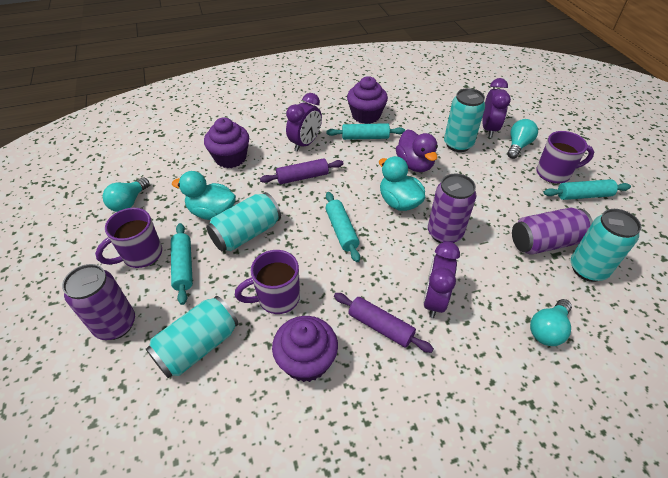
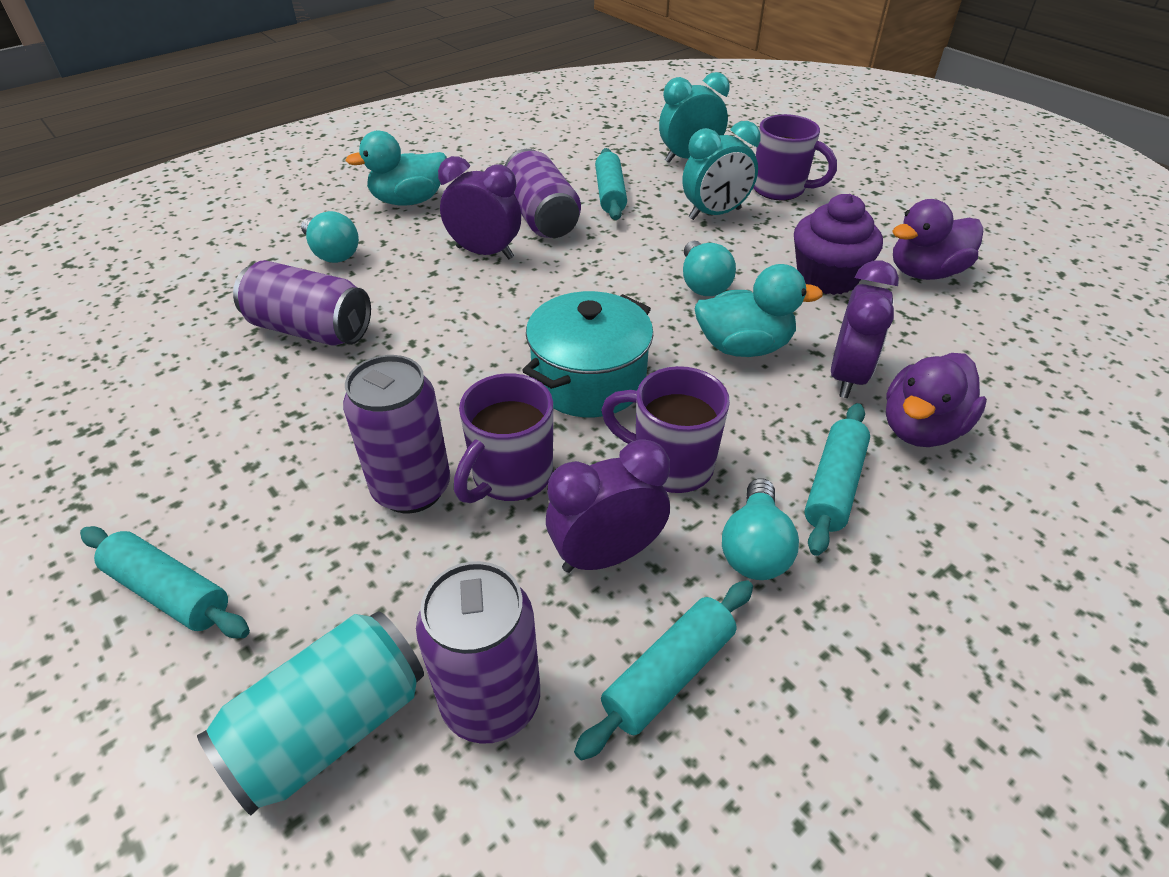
purple can: [62,264,135,340] [428,173,476,243] [512,207,593,255] = 3 -> [233,260,371,345] [343,355,450,513] [416,561,540,744] [504,149,581,238] = 4
purple cupcake: [204,117,249,168] [272,316,338,382] [347,76,388,124] = 3 -> [794,194,883,295] = 1
purple duck: [396,129,438,172] = 1 -> [886,353,987,447] [892,199,983,280] = 2
purple rolling pin: [260,158,344,184] [334,293,434,353] = 2 -> none = 0
turquoise can: [146,296,239,378] [206,192,281,251] [444,88,485,152] [571,209,641,282] = 4 -> [197,611,424,816] = 1
turquoise clock: none = 0 -> [659,72,730,163] [682,121,761,220] = 2
turquoise pot: none = 0 -> [522,291,653,417] = 1

